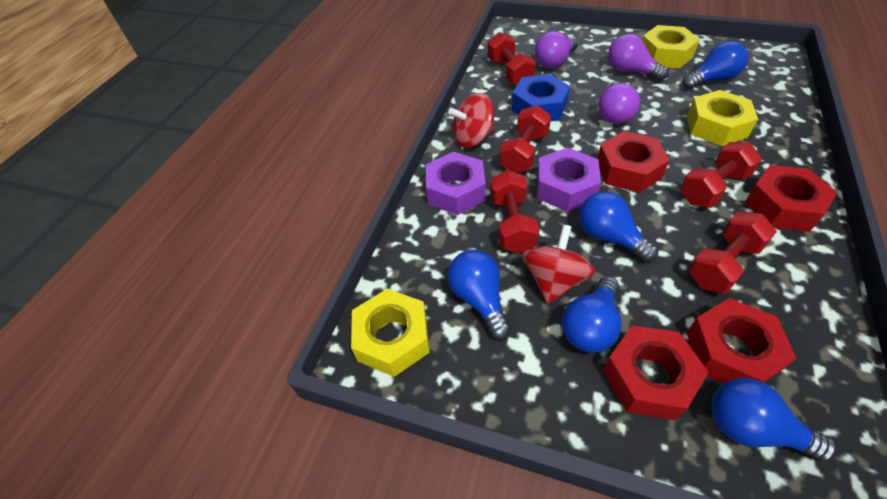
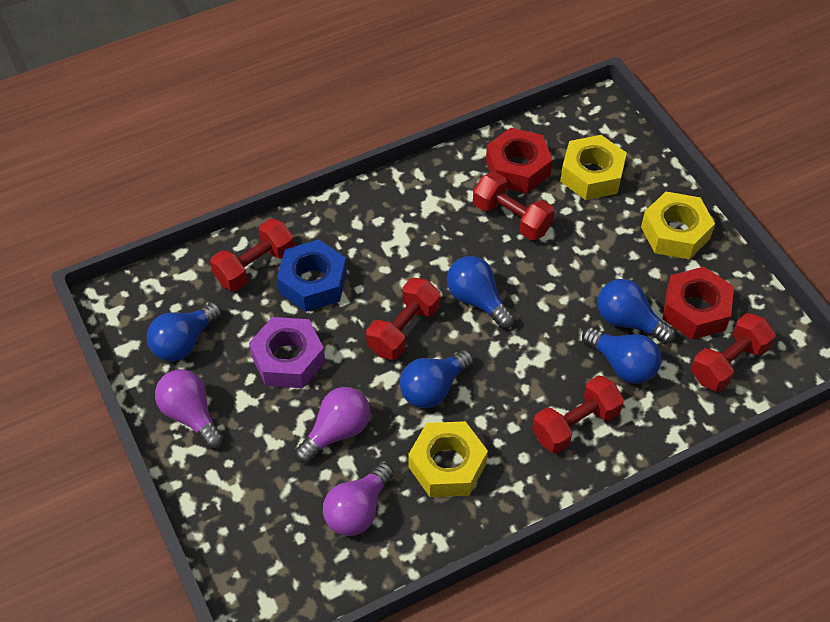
purple nut: [426,152,486,215] [537,148,601,212] = 2 -> [249,317,325,388] = 1
red nut: [597,131,669,193] [603,325,709,420] [686,298,796,383] [745,165,838,232] = 4 -> [486,128,552,193] [663,267,734,340] = 2
red spinning top: [448,93,495,148] [522,225,595,304] = 2 -> none = 0

